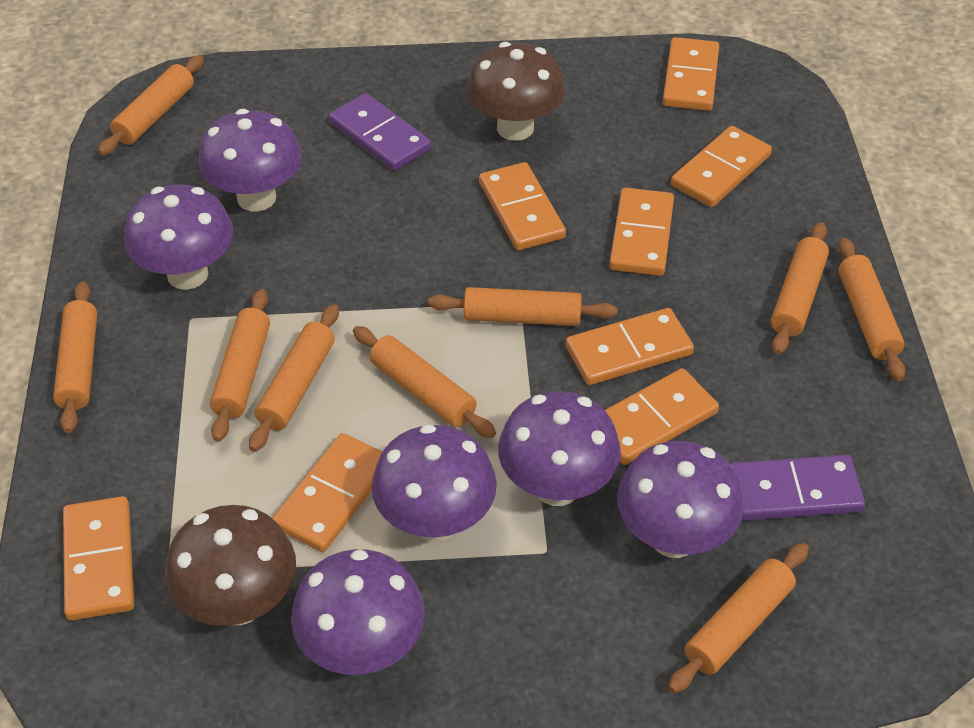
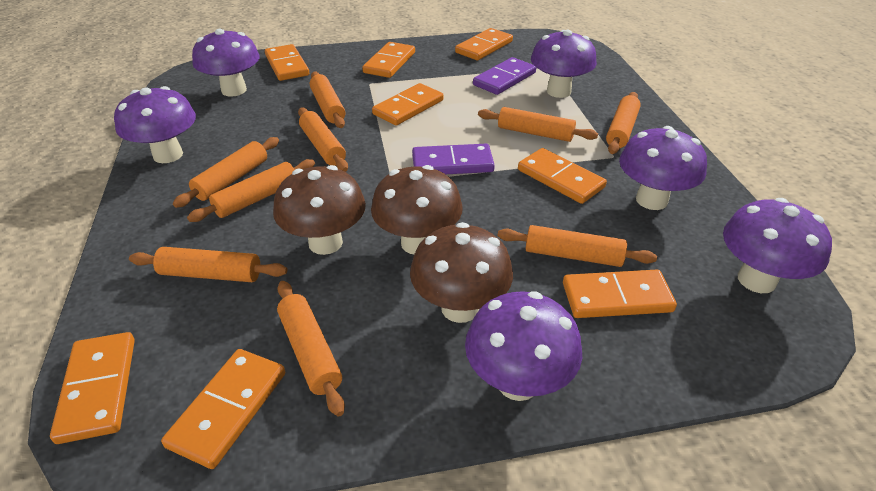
brown mushroom: [165,505,296,626] [467,42,565,141] = 2 -> [273,165,366,255] [371,165,463,254] [410,222,513,323] = 3

